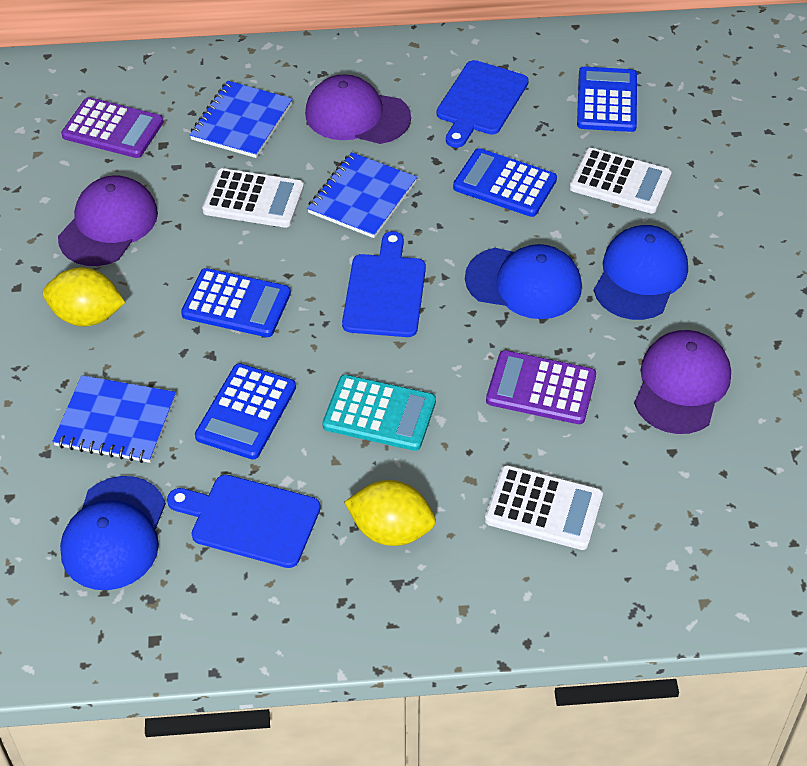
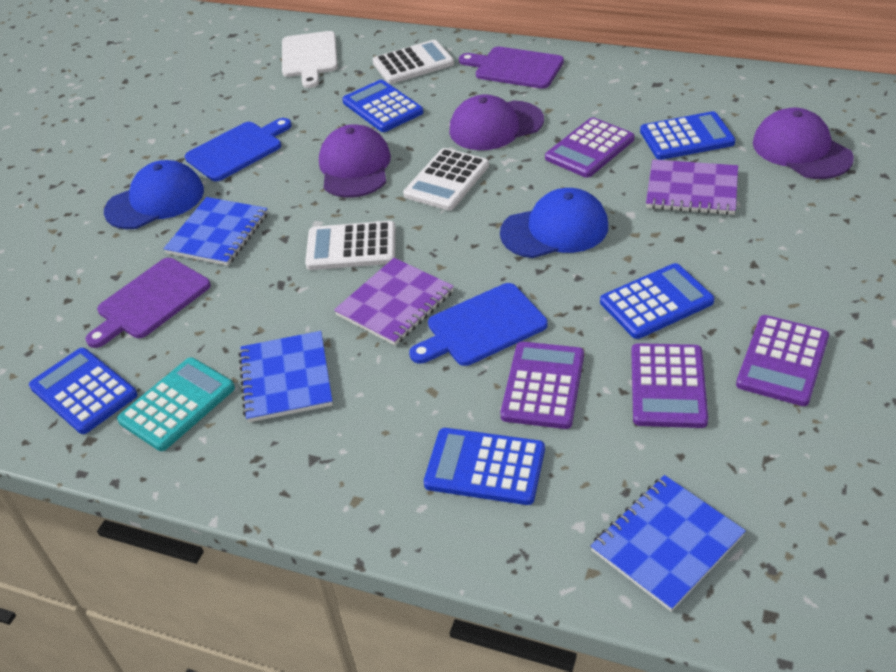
blue calculator: [181,268,291,337] [195,363,296,459] [453,148,557,217] [577,67,637,132] = 4 -> [29,348,137,434] [342,80,423,132] [424,428,545,505] [600,263,714,339] [640,111,736,160] = 5
blue cap: [60,476,166,590] [465,244,582,319] [594,225,688,320] = 3 -> [104,160,204,229] [500,188,608,258] = 2
blue cutting board: [167,475,321,568] [342,231,426,337] [436,60,529,148] = 3 -> [185,118,292,181] [409,283,548,366] = 2
purple calculator: [61,97,163,158] [486,350,596,424] = 2 -> [500,342,584,429] [545,117,634,178] [631,343,708,428] [736,315,829,406] = 4
purple cutting board: none = 0 -> [86,258,211,348] [459,47,564,89] = 2
purple notebook: none = 0 -> [334,258,454,345] [646,160,738,215] = 2
white cutting board: none = 0 -> [282,31,338,88] = 1
yellow lemon: [43,267,126,327] [344,480,436,546] = 2 -> none = 0

